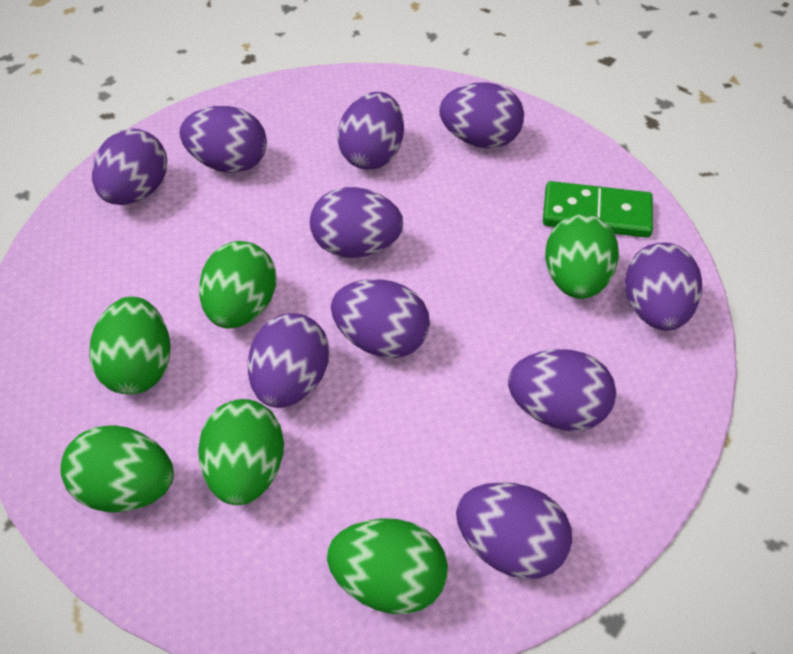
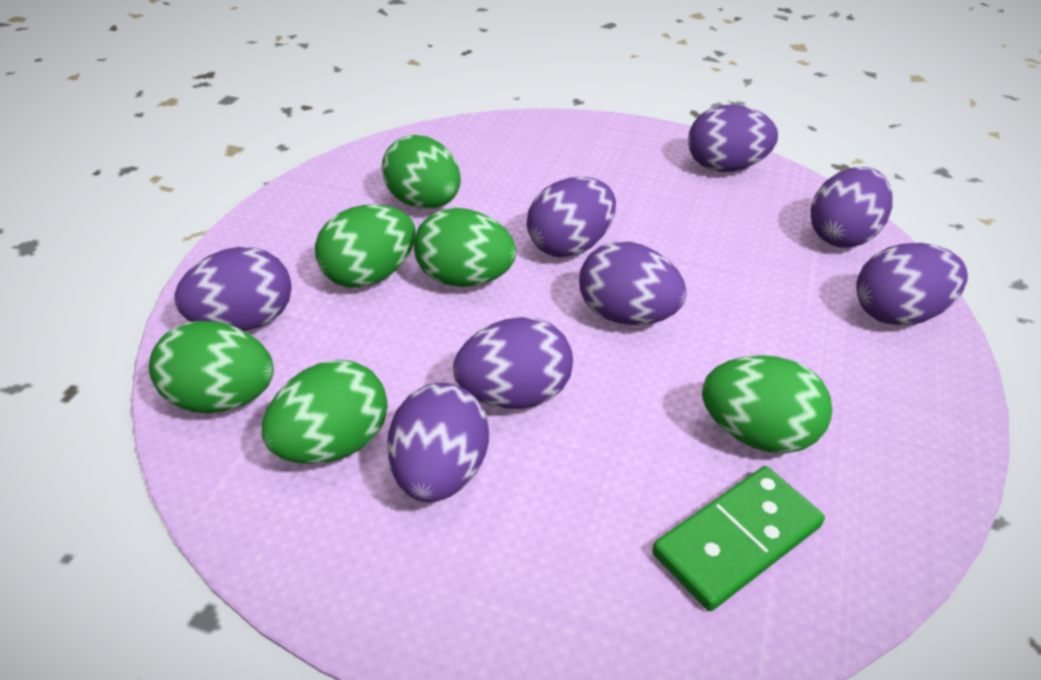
purple egg: [92,128,167,205] [180,106,267,173] [248,313,329,408] [310,187,403,258] [331,279,430,358] [337,92,404,170] [439,83,524,148] [456,482,572,579] [508,349,616,431] [625,242,702,331] = 10 -> [174,247,292,331] [387,383,489,502] [453,317,573,409] [527,177,616,257] [579,241,687,325] [688,104,778,172] [810,167,893,248] [856,243,968,325] = 8

